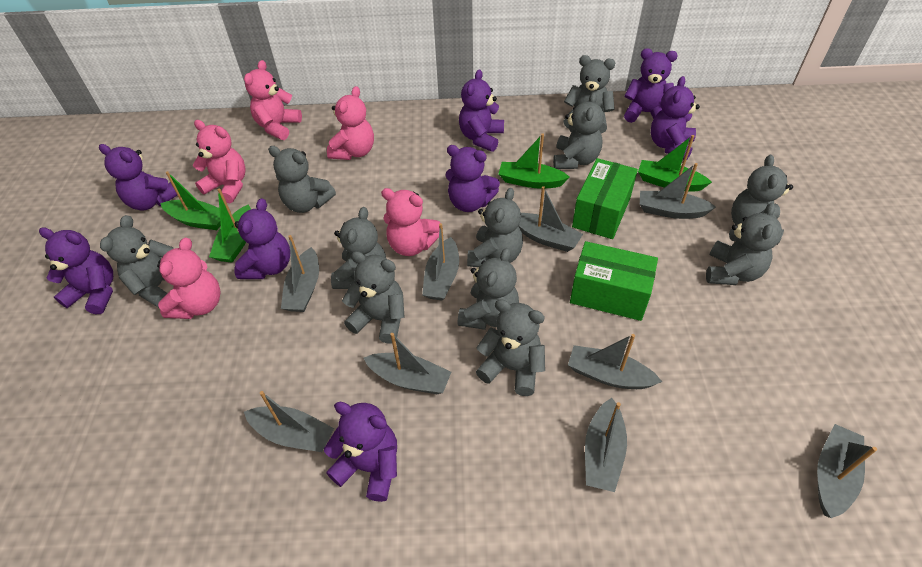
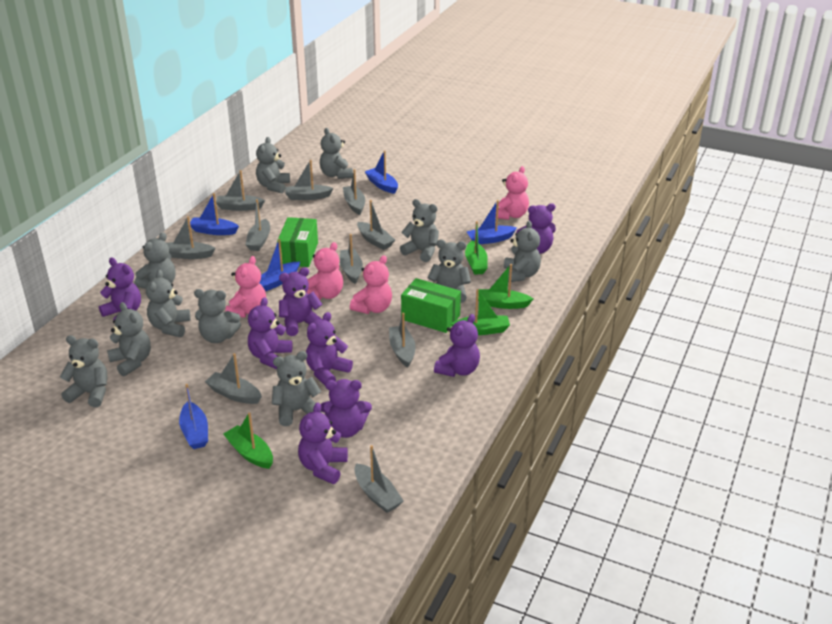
blue boat: none = 0 -> [179,384,208,449] [190,193,239,235] [259,239,300,291] [365,150,398,194] [467,200,517,244] = 5
grey boat: [244,391,334,452] [281,235,319,312] [364,333,451,394] [422,223,459,301] [518,186,583,252] [568,334,662,389] [585,398,627,492] [640,163,716,219] [817,424,877,518] = 9 -> [167,216,216,259] [205,353,262,404] [216,170,265,211] [245,199,270,251] [285,160,334,200] [340,234,363,284] [343,169,365,215] [355,445,403,513] [357,200,395,250] [389,313,416,368] = 10
pink teddy bear: [157,238,221,319] [192,120,246,204] [244,60,302,140] [327,86,374,160] [381,188,440,256] = 5 -> [226,256,266,317] [306,242,343,300] [350,255,392,314] [498,166,529,220] = 4

